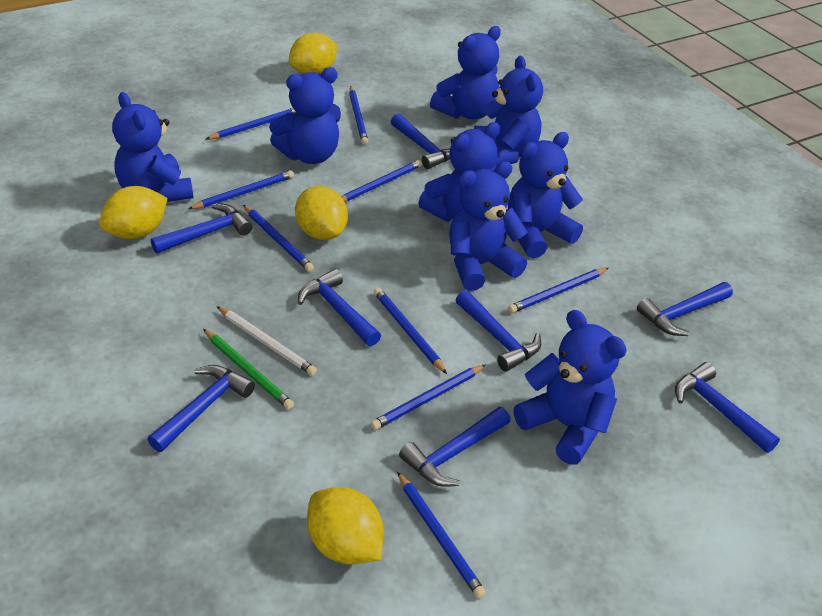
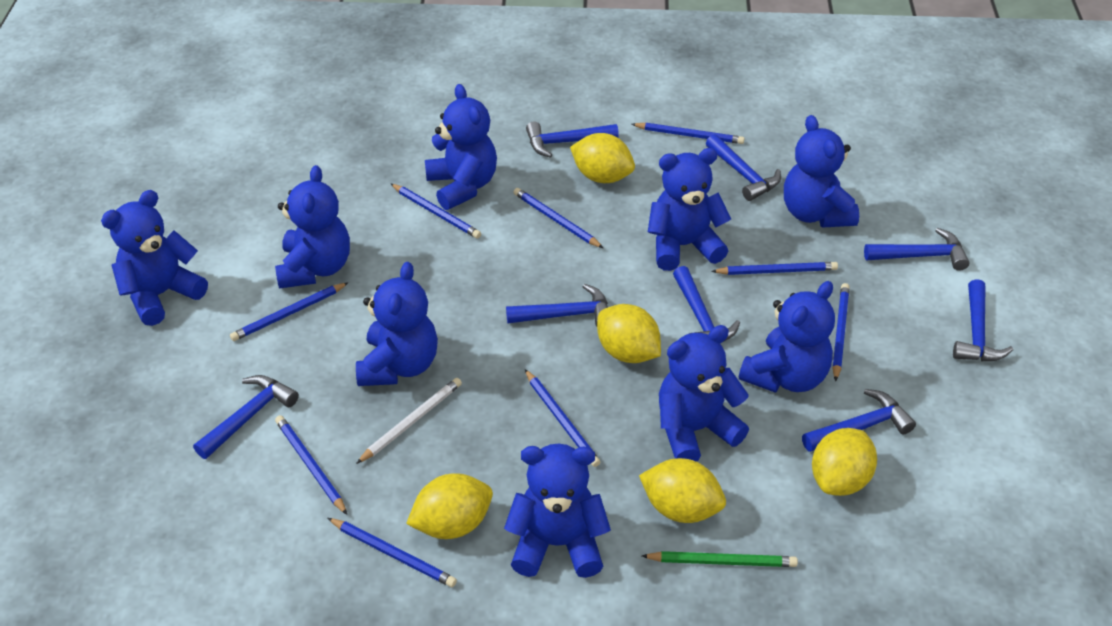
blue teddy bear: [112,92,193,202] [269,67,341,164] [418,122,500,222] [430,26,501,119] [450,161,528,291] [474,56,543,166] [508,132,583,258] [513,310,627,465] = 8 -> [101,190,208,326] [275,165,350,289] [356,262,438,386] [425,84,497,210] [504,444,611,578] [648,148,731,271] [659,325,749,462] [739,281,835,393] [784,115,859,228] = 9
yellow lemon: [99,186,167,239] [289,33,337,74] [295,186,348,240] [307,487,383,565] = 4 -> [406,473,493,539] [570,133,635,183] [597,304,661,363] [639,458,726,523] [812,428,877,496] = 5

